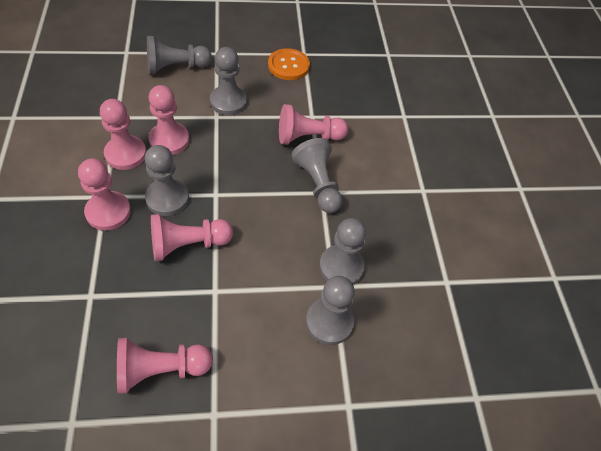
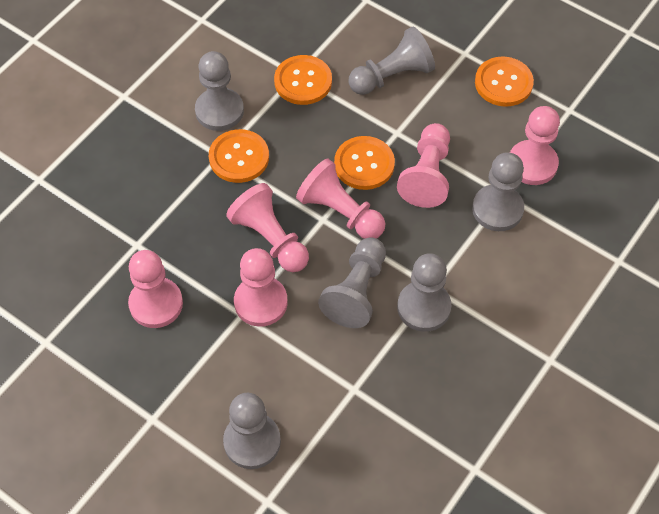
orange button: [268,48,310,80] = 1 -> [209,129,269,183] [274,55,332,105] [334,136,395,190] [475,57,534,107] = 4

